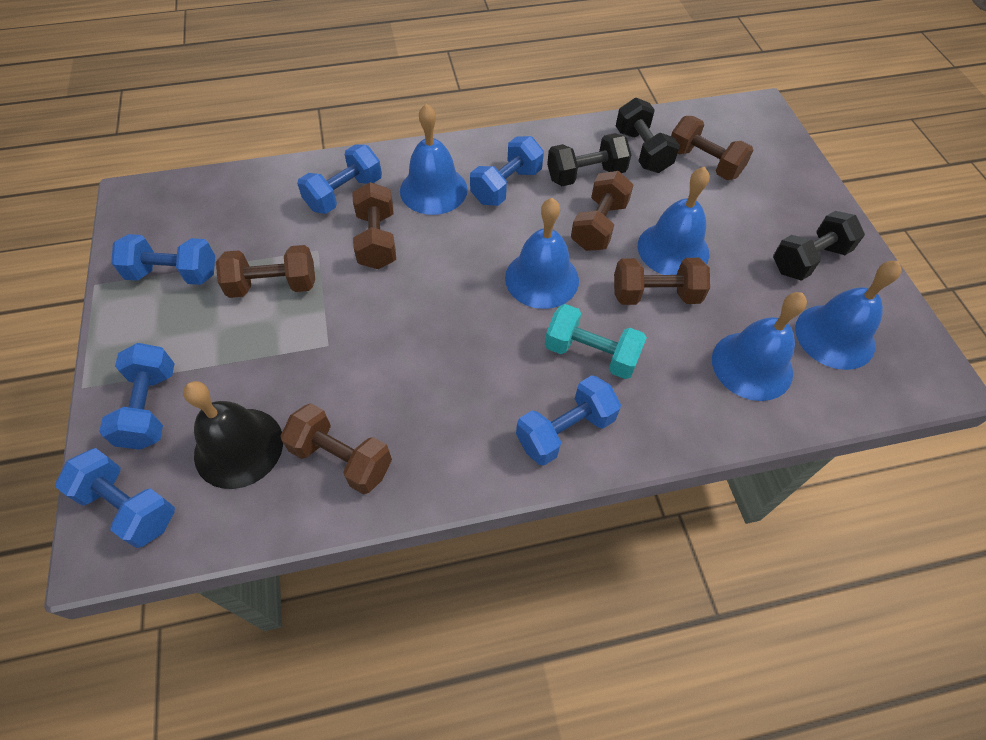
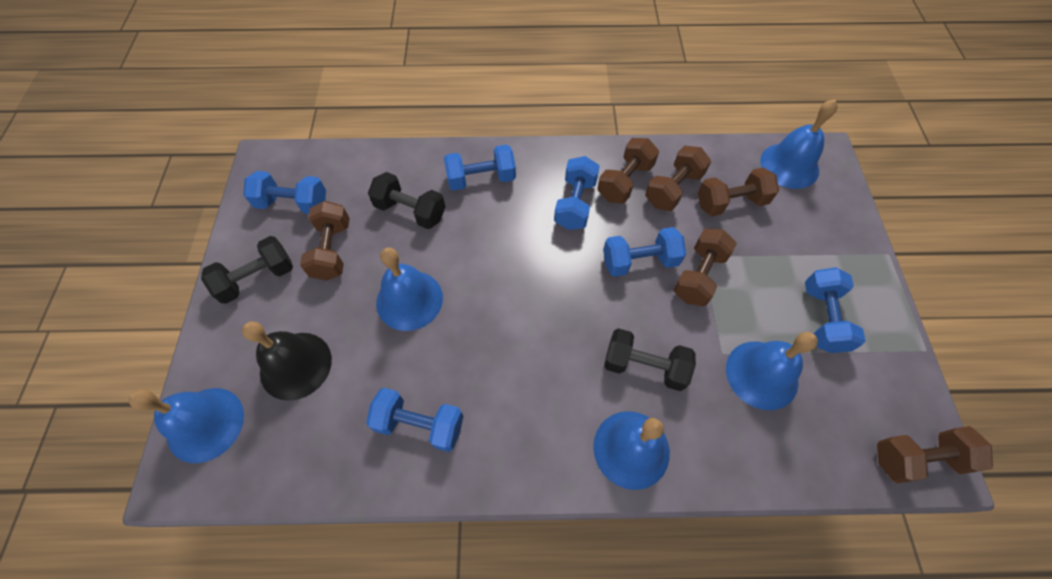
turquoise dumbbell: [545,304,647,379] = 1 -> none = 0

